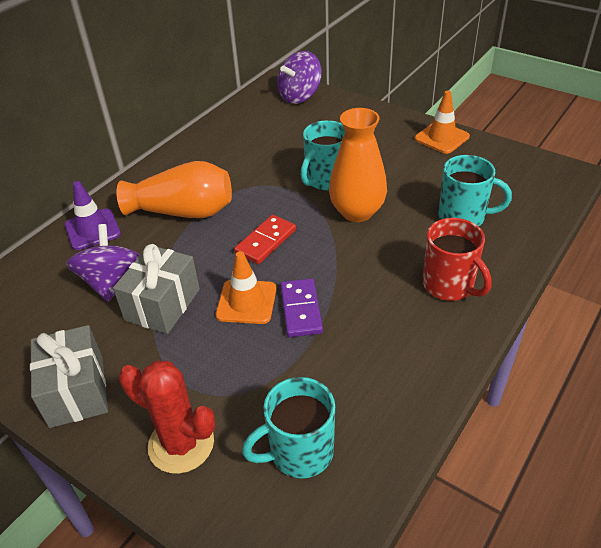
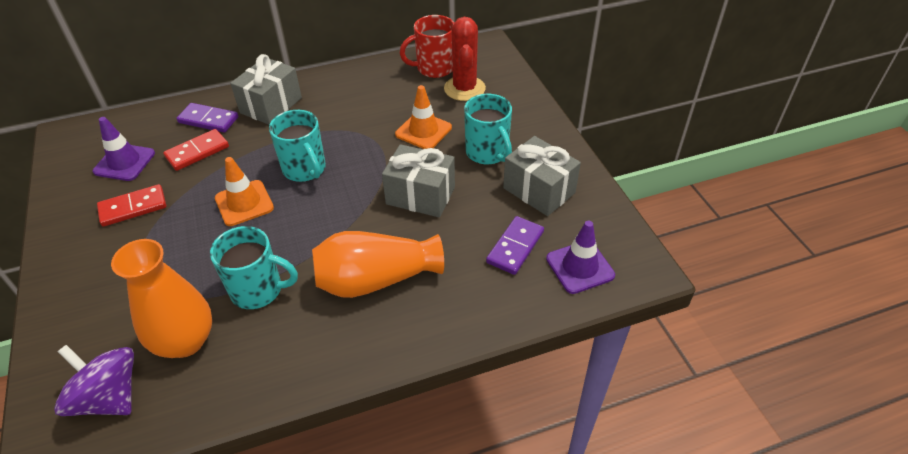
grey gift: [30,325,108,428] [113,244,200,334] = 2 -> [230,54,302,125] [382,144,455,218] [503,136,581,216] = 3
purple domino: [280,278,323,337] = 1 -> [177,103,238,133] [486,216,544,275] = 2
purple spinning top: [66,224,140,302] [277,51,322,104] = 2 -> [54,345,134,416] = 1
purple traffic cone: [65,181,121,250] = 1 -> [93,117,155,181] [546,221,615,294] = 2
red domino: [234,215,296,264] = 1 -> [97,184,166,227] [163,129,229,171] = 2

